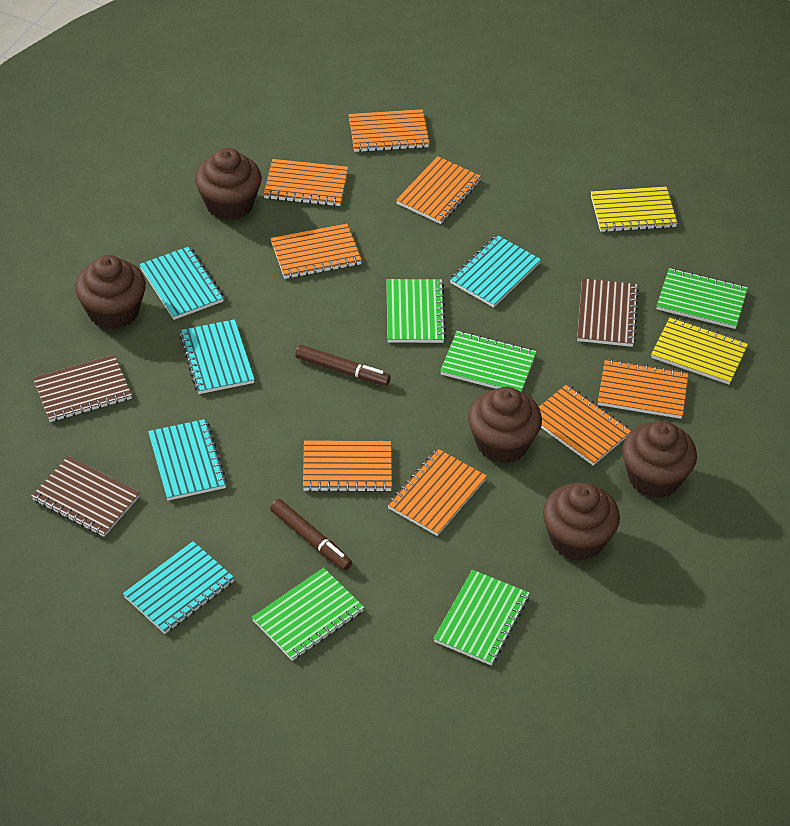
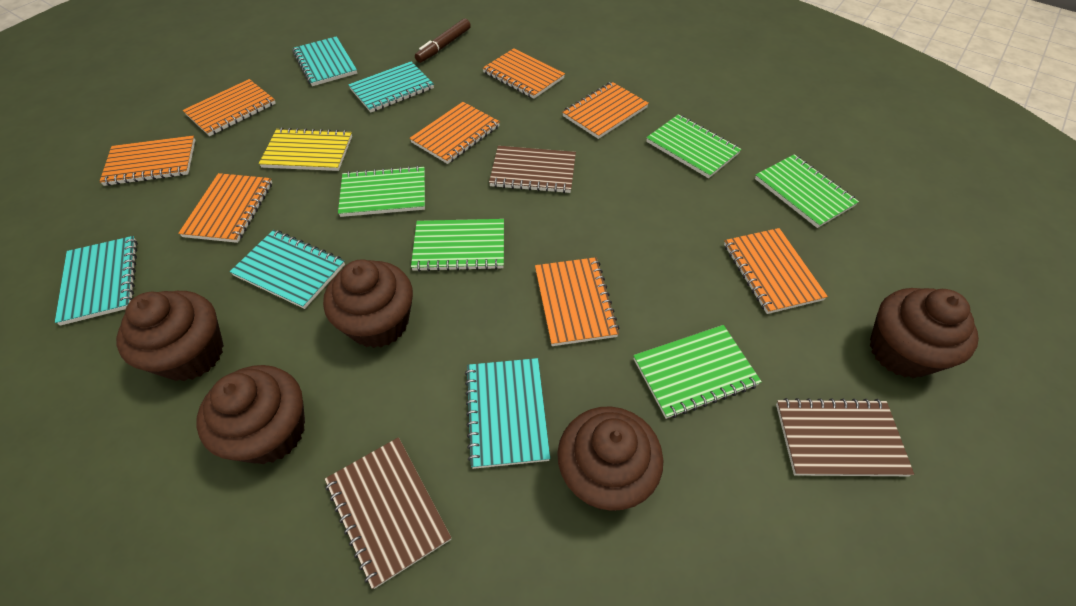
brown marker: [270,499,352,571] [295,345,391,386] = 2 -> [415,18,471,63] = 1
yellow notebook: [591,187,678,232] [651,317,748,385] = 2 -> [259,128,352,171] = 1

